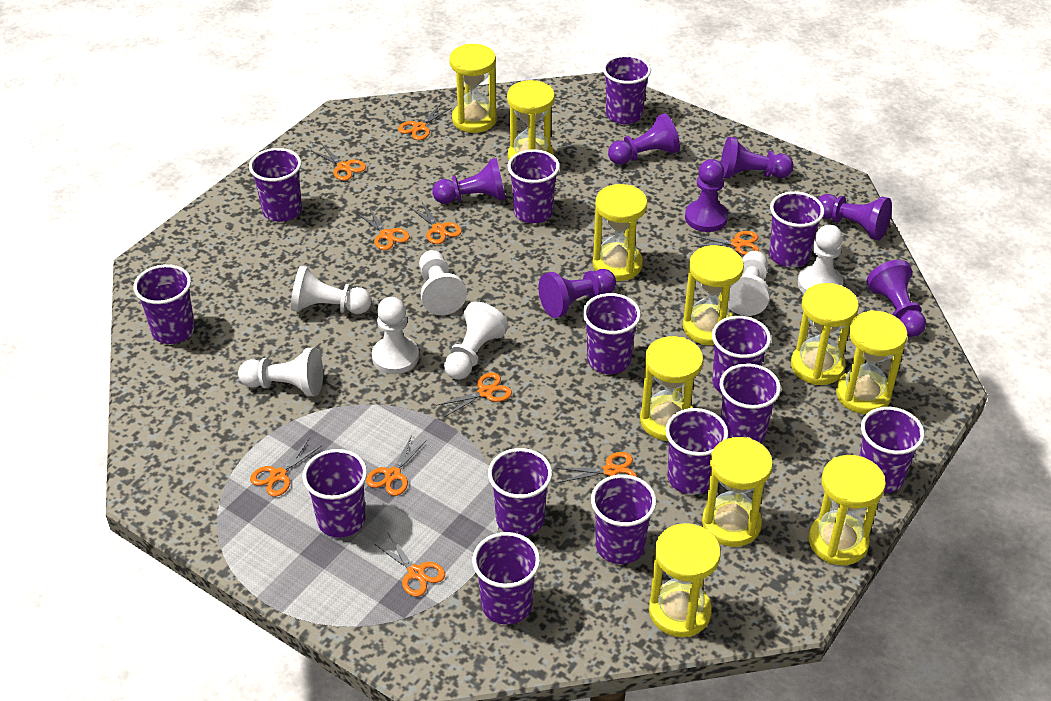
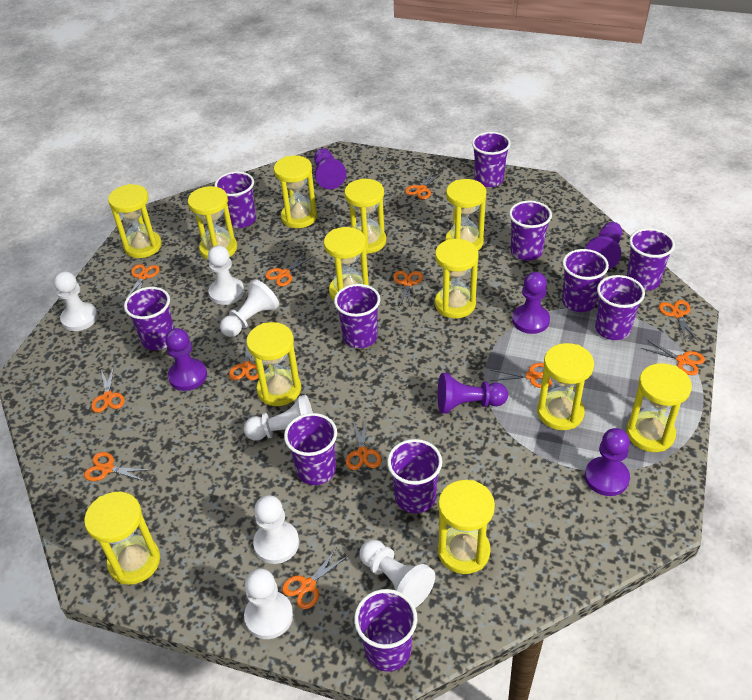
orange scissors: [250,438,321,497] [310,144,366,181] [356,207,410,250] [366,435,427,496] [373,532,445,597] [398,104,451,140] [409,202,462,244] [436,372,512,417] [556,452,637,483] [691,231,759,255] = 10 -> [84,452,150,482] [91,366,125,413] [125,264,160,300] [229,339,259,380] [265,253,314,286] [282,547,348,609] [346,419,381,470] [393,271,423,307] [405,171,443,199] [490,363,552,388] [641,339,705,375] [659,300,699,342] = 12
purple cup: [134,264,195,344] [249,148,302,222] [303,449,367,538] [472,532,540,625] [488,448,552,536] [507,149,560,223] [583,293,641,374] [591,474,656,564] [603,55,651,124] [665,408,728,495] [712,316,771,394] [720,363,781,443] [769,191,824,267] [859,407,924,493] = 14 -> [124,287,174,350] [214,171,256,228] [284,413,337,485] [334,284,380,348] [354,589,417,672] [387,439,442,513] [472,132,511,187] [509,201,552,261] [562,249,609,312] [595,275,645,340] [627,228,675,290] = 11
purple pawn: [432,158,506,204] [538,269,616,318] [608,113,680,165] [685,159,728,232] [721,137,794,179] [818,194,892,240] [867,260,926,337] = 7 -> [165,328,207,391] [314,148,346,189] [438,373,508,414] [512,272,550,334] [585,222,622,269] [585,428,630,496] = 6
yellow hourglass: [449,44,497,133] [507,80,555,160] [593,184,647,281] [640,336,703,441] [649,523,721,637] [683,245,744,345] [702,437,773,547] [791,283,859,385] [808,455,886,565] [836,310,908,414] = 10 -> [84,492,160,585] [108,184,162,258] [188,186,237,259] [246,322,301,406] [274,155,317,228] [324,227,369,300] [345,179,386,254] [435,239,479,318] [438,480,495,574] [445,179,486,251] [537,343,594,430] [626,363,692,452] = 12

